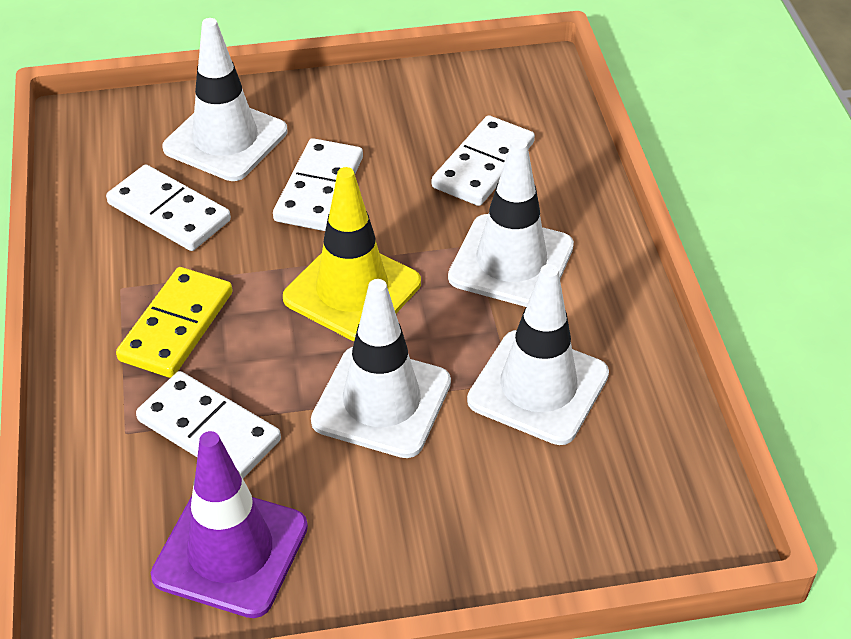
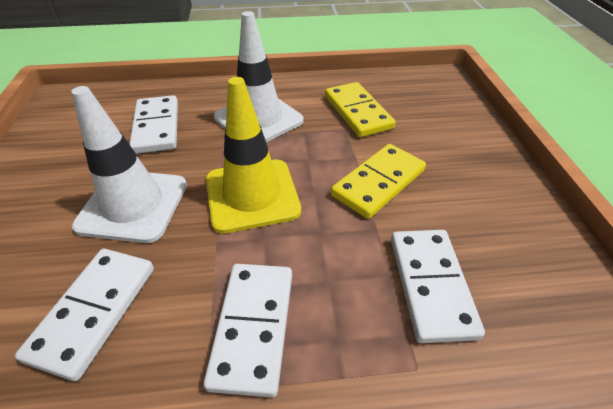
purple traffic cone: [151,431,308,618] = 1 -> none = 0
white traffic cone: [162,18,288,181] [311,279,451,458] [448,138,574,307] [467,264,609,445] = 4 -> [71,86,187,243] [214,11,304,142] = 2
yellow domino: [116,267,233,378] = 1 -> [325,82,396,137] [331,144,426,219] = 2

